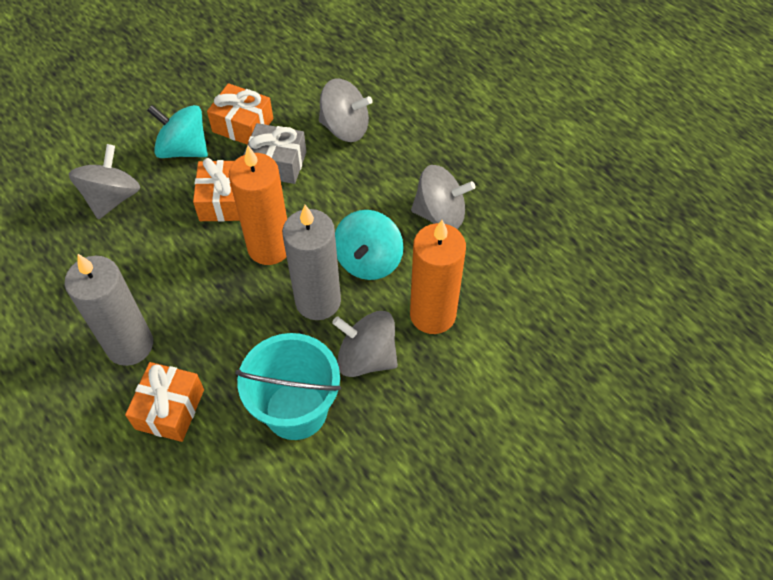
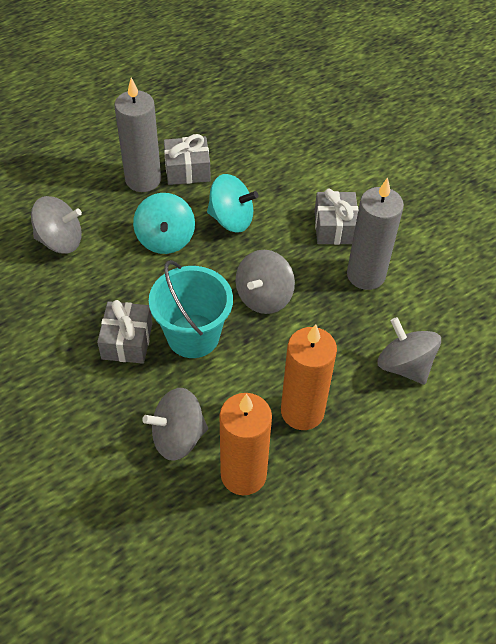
grey gift: [244,123,307,184] = 1 -> [97,300,153,364] [164,134,211,185] [314,189,358,245] = 3
orange gift: [125,362,204,442] [193,158,240,222] [207,83,273,145] = 3 -> none = 0

